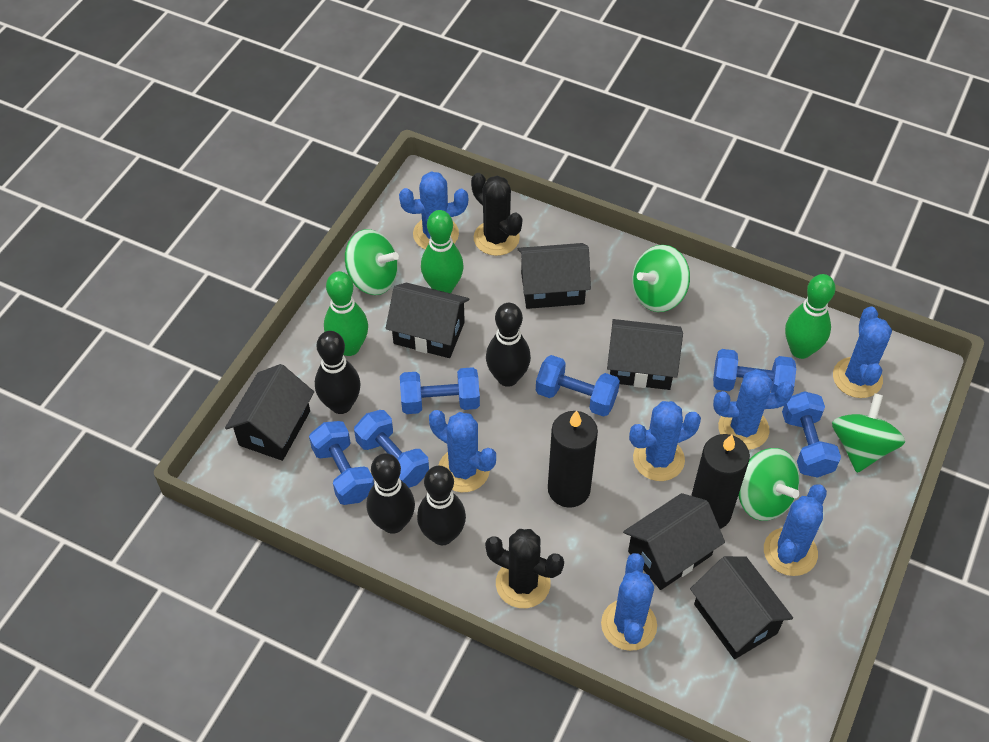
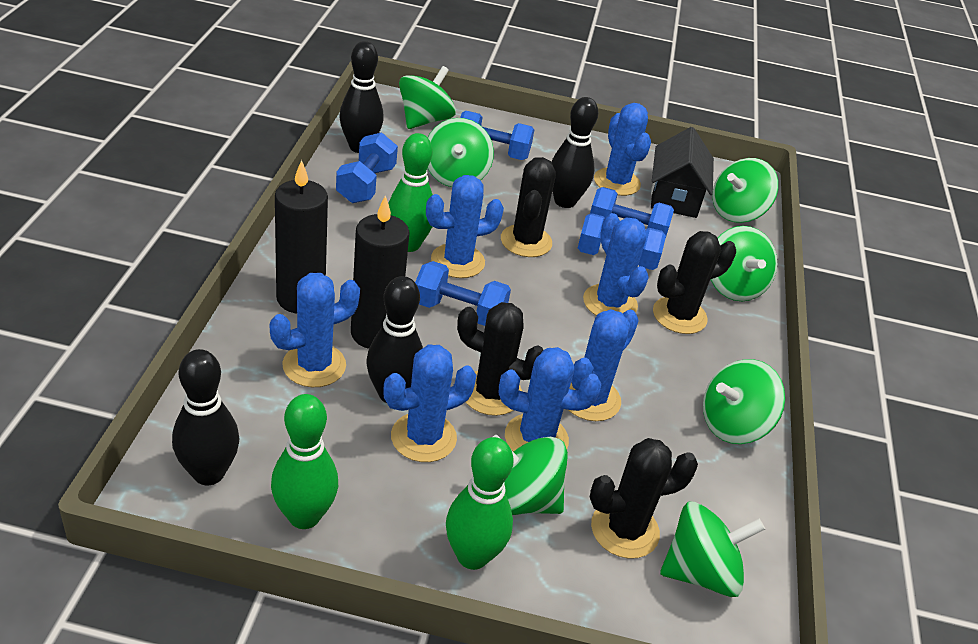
black cactus: [471,173,522,256] [485,529,564,608] = 2 -> [457,302,543,416] [501,157,556,257] [590,438,698,559] [653,231,736,334] = 4
black house: [225,364,314,461] [386,283,469,358] [518,243,591,309] [607,319,683,390] [623,493,725,590] [690,556,793,659] = 6 -> [651,127,714,218] = 1
blue dumbbell: [309,421,374,505] [354,410,429,488] [400,367,480,414] [536,355,620,417] [713,349,796,393] [782,391,841,478] = 6 -> [336,132,398,203] [415,261,511,326] [460,111,534,160] [578,213,666,270] [590,187,674,239] = 5
green spinning top: [345,229,399,295] [632,245,690,312] [738,448,800,521] [832,393,905,473] = 4 -> [399,66,456,129] [428,118,494,187] [493,435,568,515] [660,502,765,597] [703,359,785,444] [710,226,777,301] [712,158,778,223] = 7

